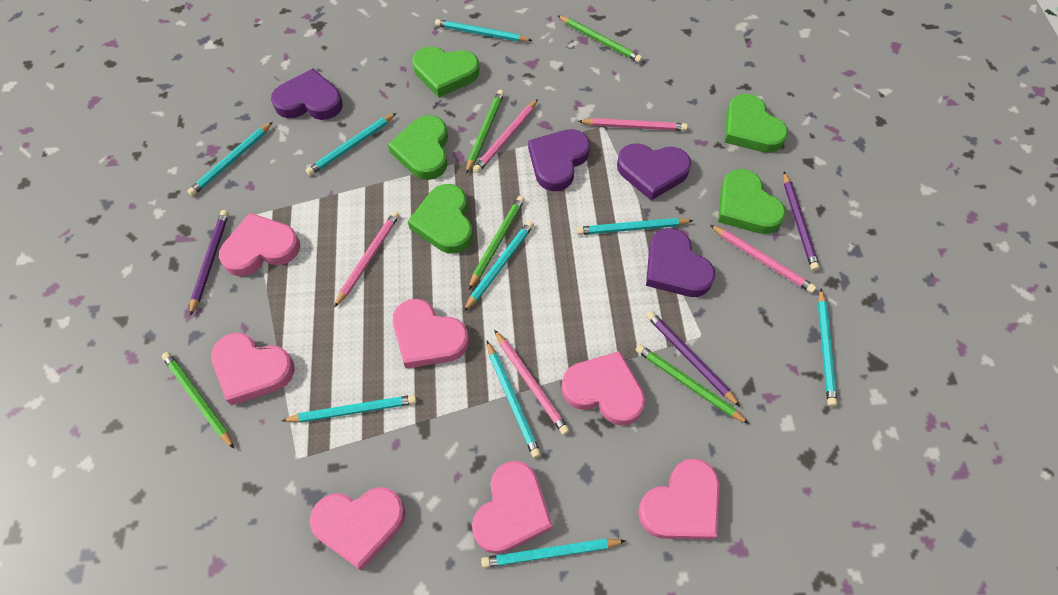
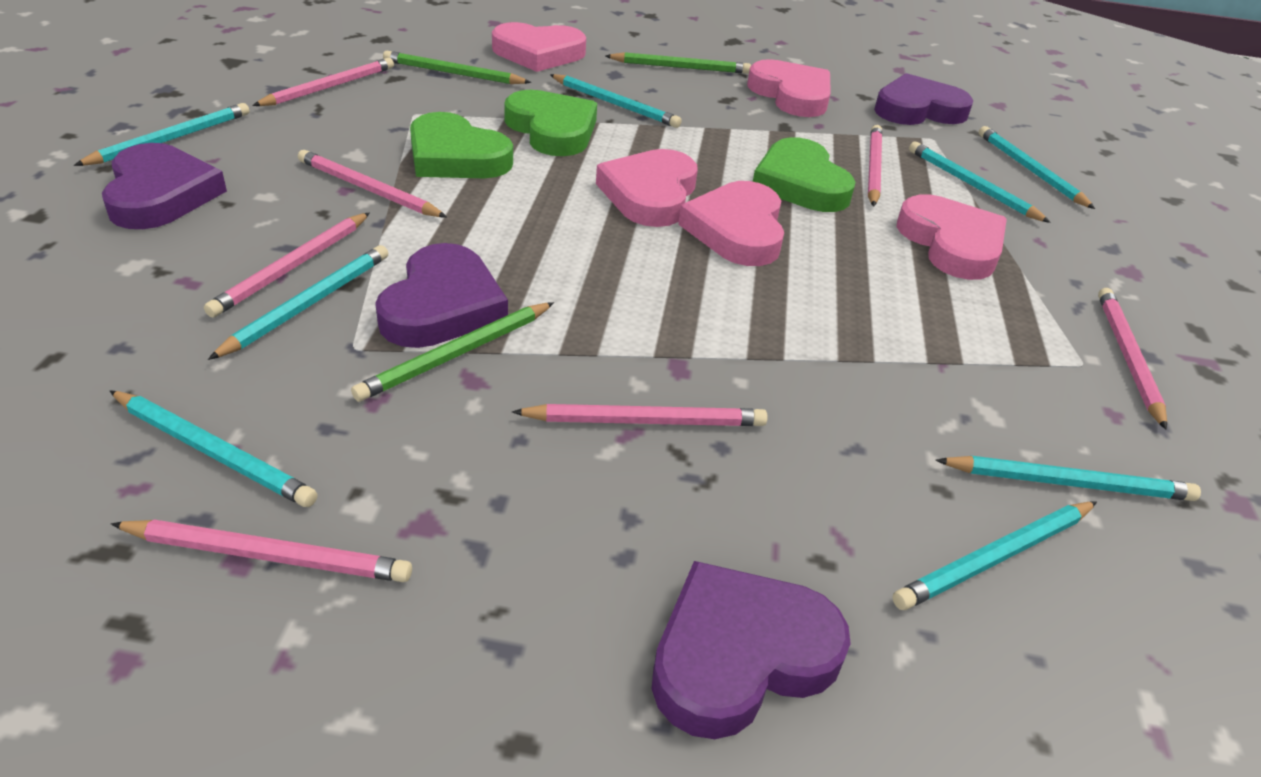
green heart: [388,115,448,180] [408,184,473,254] [413,47,479,97] [718,169,786,234] [725,94,788,153] = 5 -> [410,112,513,178] [504,90,597,156] [753,137,855,212] = 3
green pencil: [162,352,234,449] [466,90,504,174] [468,196,525,290] [557,15,642,63] [636,344,749,424] = 5 -> [351,302,554,402] [383,51,531,84] [605,52,751,74] = 3
pink heart: [211,333,295,406] [219,213,300,276] [310,487,406,571] [393,299,469,369] [472,461,553,554] [561,351,645,426] [638,459,720,539] = 7 -> [492,22,586,72] [596,149,698,227] [678,181,784,266] [747,59,831,117] [897,194,1007,280] = 5
pink pencil: [334,211,400,308] [473,99,538,173] [494,330,570,435] [578,118,688,131] [710,225,816,293] = 5 -> [111,520,412,582] [204,212,370,317] [252,58,394,106] [298,150,447,217] [512,404,768,426] [868,125,882,207] [1098,288,1167,430] = 7
purple pencil: [190,210,229,316] [646,311,740,406] [783,172,820,271] = 3 -> none = 0
turquoise pencil: [187,122,273,196] [282,395,416,423] [306,113,396,176] [435,19,533,42] [464,221,534,311] [481,539,626,568] [487,341,541,458] [577,218,693,235] [818,289,837,406] = 9 -> [74,103,250,166] [110,390,317,507] [208,245,388,360] [550,74,682,128] [892,501,1097,610] [909,142,1051,223] [936,456,1201,501] [979,126,1095,209] = 8

